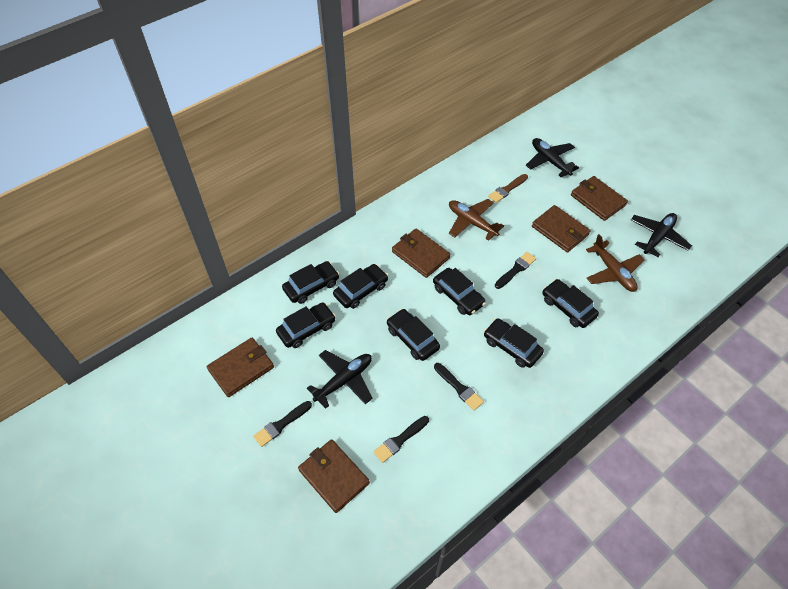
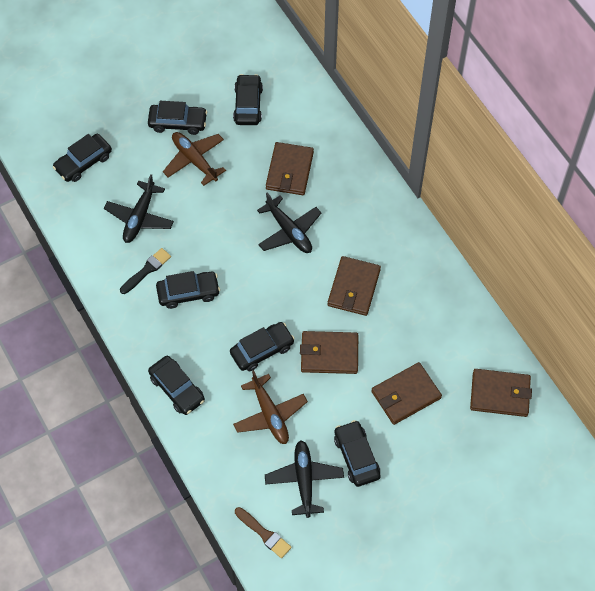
black brush: [253,401,312,447] [373,416,429,463] [434,363,484,411] [495,252,536,289] = 4 -> [120,248,171,294] = 1

